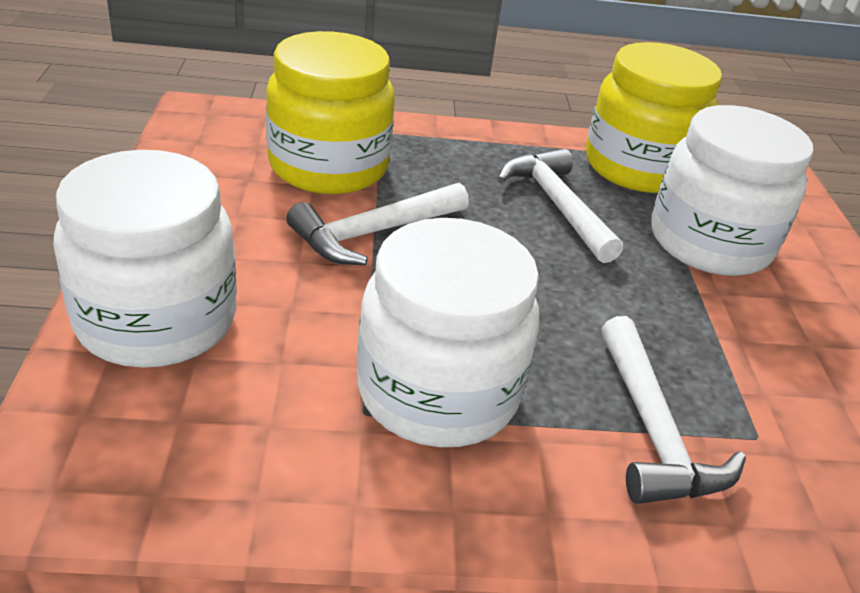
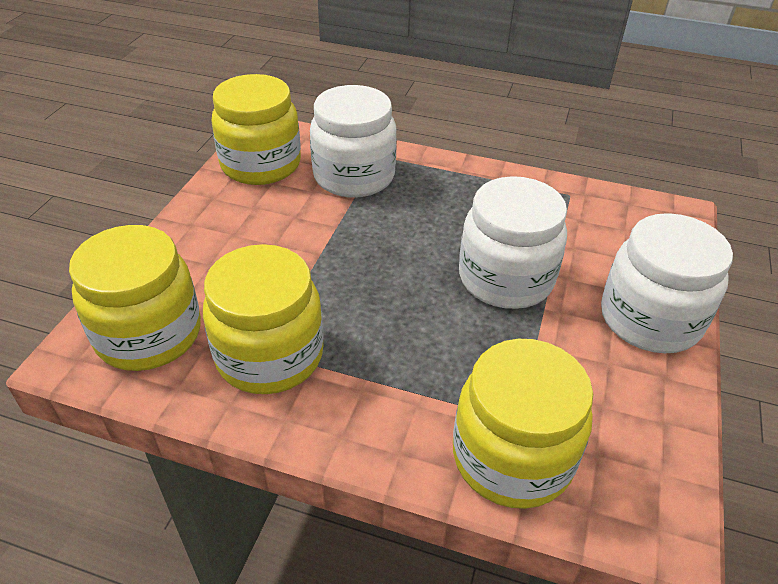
white hammer: [286,183,469,265] [497,149,623,263] [601,316,746,504] = 3 -> none = 0
yellow jar: [266,31,395,194] [586,42,722,193] = 2 -> [69,225,201,371] [203,244,324,394] [211,74,301,185] [453,339,593,509] = 4

